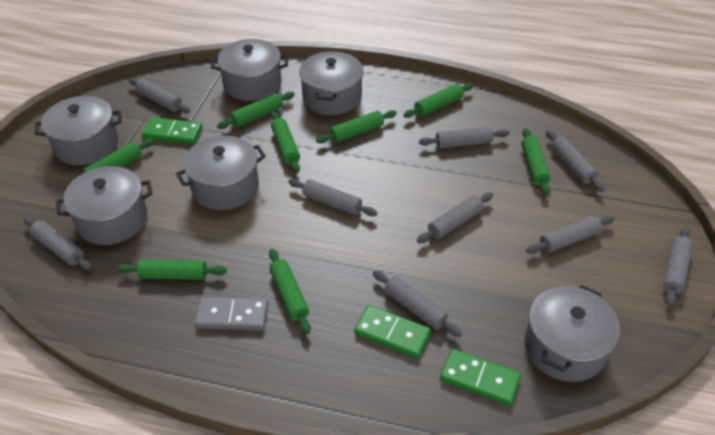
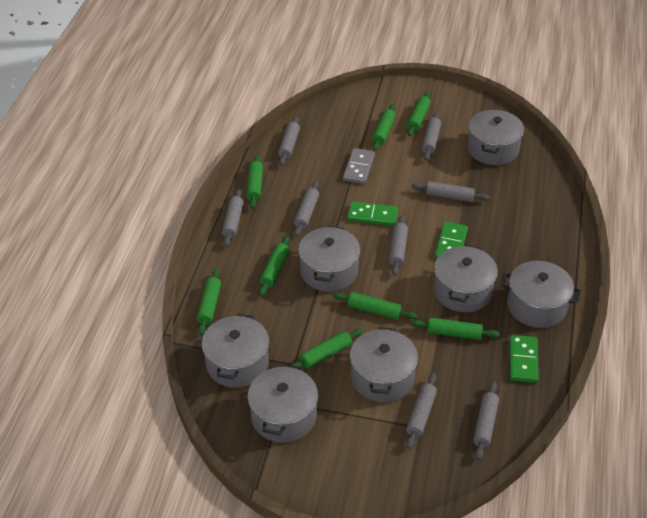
grey pot: [35,96,121,165] [56,166,152,245] [176,136,266,210] [211,39,288,101] [299,51,364,115] [524,285,620,382] = 6 -> [202,314,269,388] [248,364,318,443] [298,226,361,292] [350,327,418,402] [434,245,498,312] [468,110,524,165] [501,261,581,328] = 7
grey rolling pin: [23,217,92,270] [128,77,190,113] [288,179,377,216] [373,270,462,337] [417,192,493,243] [419,127,509,148] [526,215,615,254] [546,130,604,192] [663,227,693,306] = 9 -> [222,189,244,246] [278,116,300,165] [294,181,319,236] [389,215,408,275] [406,373,437,449] [412,181,490,202] [422,112,441,160] [473,381,499,460] = 8

